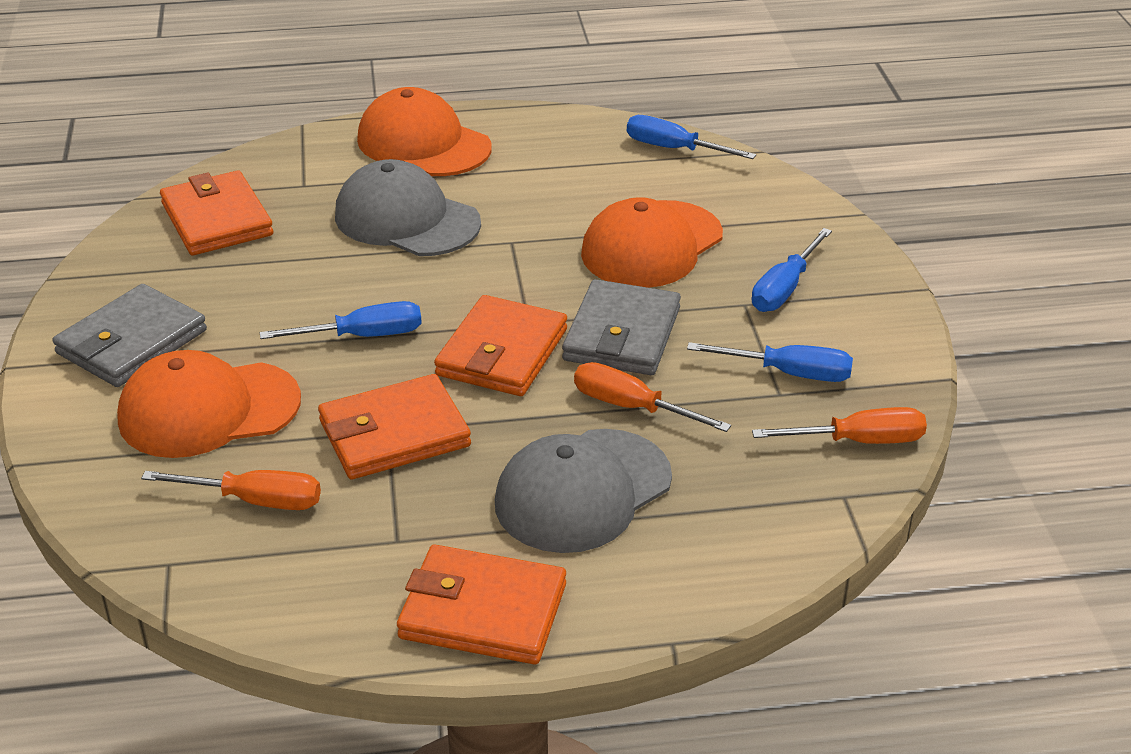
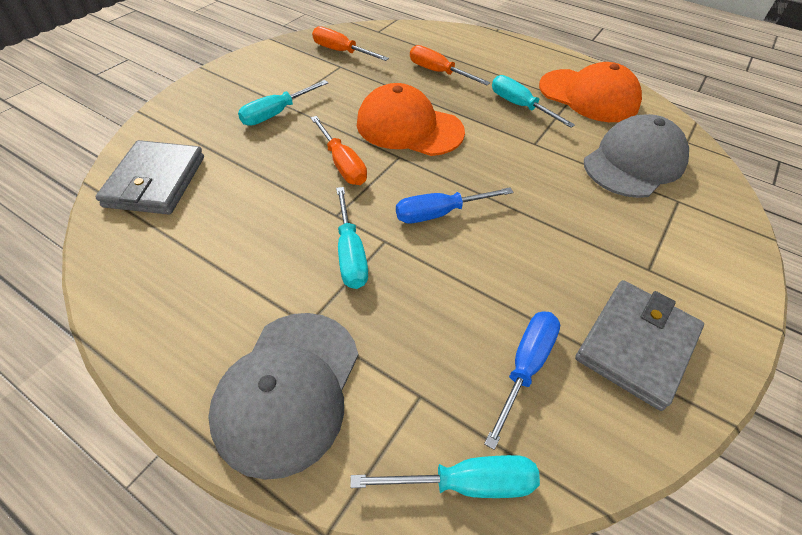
blue screwdriver: [260,301,422,339] [627,115,756,159] [687,342,853,382] [752,228,832,312] = 4 -> [396,187,514,223] [484,311,560,450] = 2
orange cap: [117,350,301,458] [357,87,492,176] [581,197,723,288] = 3 -> [357,83,465,156] [539,62,642,122] = 2
orange wallet: [160,171,273,255] [318,374,471,479] [397,545,566,664] [434,295,567,396] = 4 -> none = 0
turquoise screwdriver: none = 0 -> [238,80,328,126] [336,187,368,289] [350,455,540,498] [492,75,575,128] = 4

